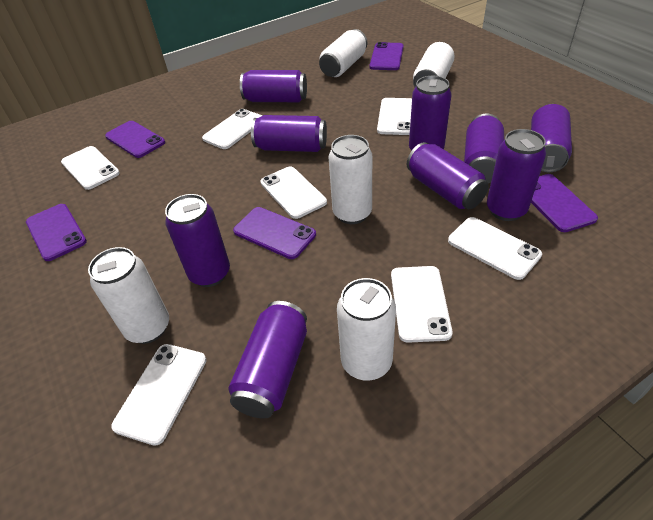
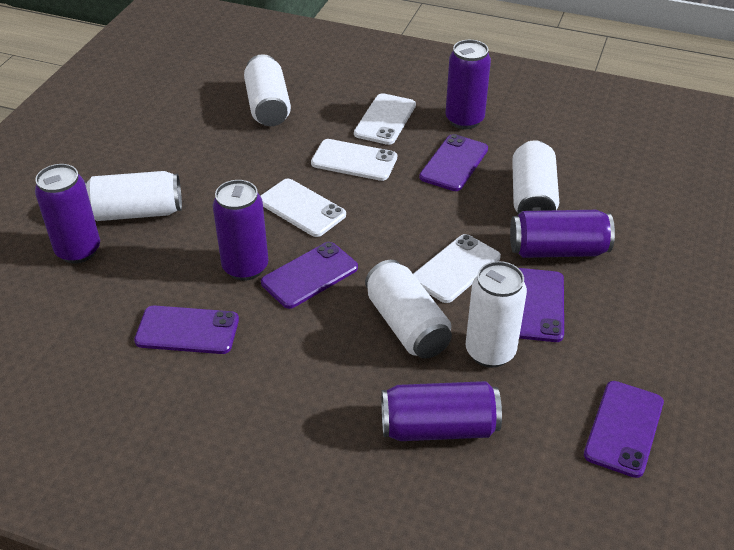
purple can: [165,194,230,287] [228,301,307,419] [240,70,307,102] [251,115,327,152] [407,142,489,209] [409,76,451,150] [464,113,504,183] [487,129,546,221] [531,104,572,172] = 9 -> [35,164,100,264] [213,180,268,281] [381,381,502,441] [445,40,491,129] [510,210,615,258] = 5
white phone: [61,146,120,190] [112,344,206,446] [202,109,262,149] [260,166,327,219] [377,98,412,135] [391,266,453,343] [448,217,542,280] = 7 -> [260,179,346,237] [311,139,397,181] [354,93,416,145] [413,234,501,303] = 4

